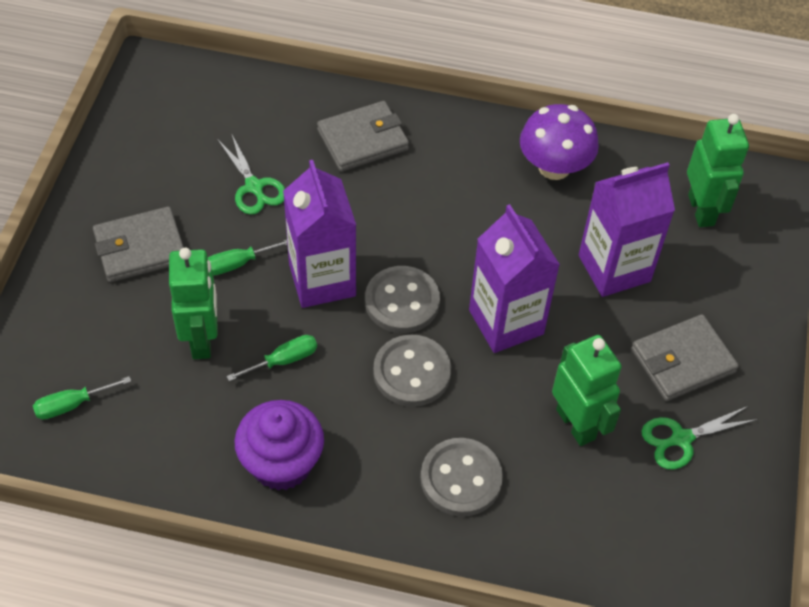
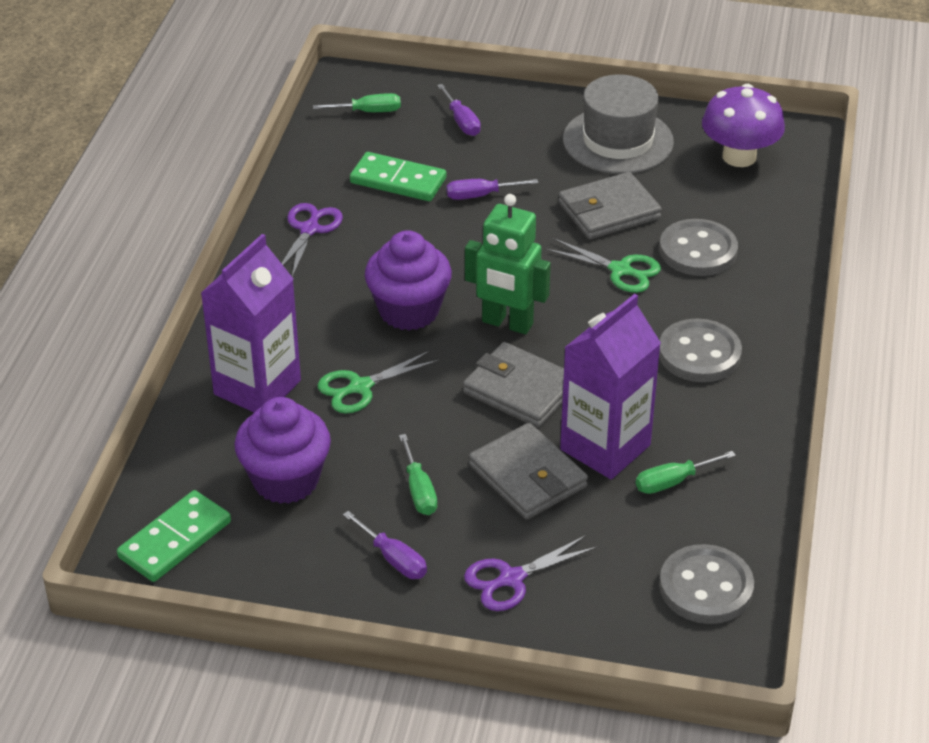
green domino: none = 0 -> [117,490,231,582] [350,152,446,201] = 2
green robot: [169,248,218,359] [552,335,622,446] [687,114,749,227] = 3 -> [465,194,551,334] = 1
grey hat: none = 0 -> [563,74,674,174] = 1
purple carton: [283,160,356,308] [469,204,560,353] [579,162,675,297] = 3 -> [201,234,301,412] [560,294,661,479] = 2
purple cupcake: [234,400,324,491] = 1 -> [234,397,331,504] [365,230,452,330] = 2
purple scissors: none = 0 -> [281,203,343,277] [464,535,598,611] = 2
purple screwdriver: none = 0 -> [343,511,427,579] [437,84,481,136] [446,179,538,200] = 3

